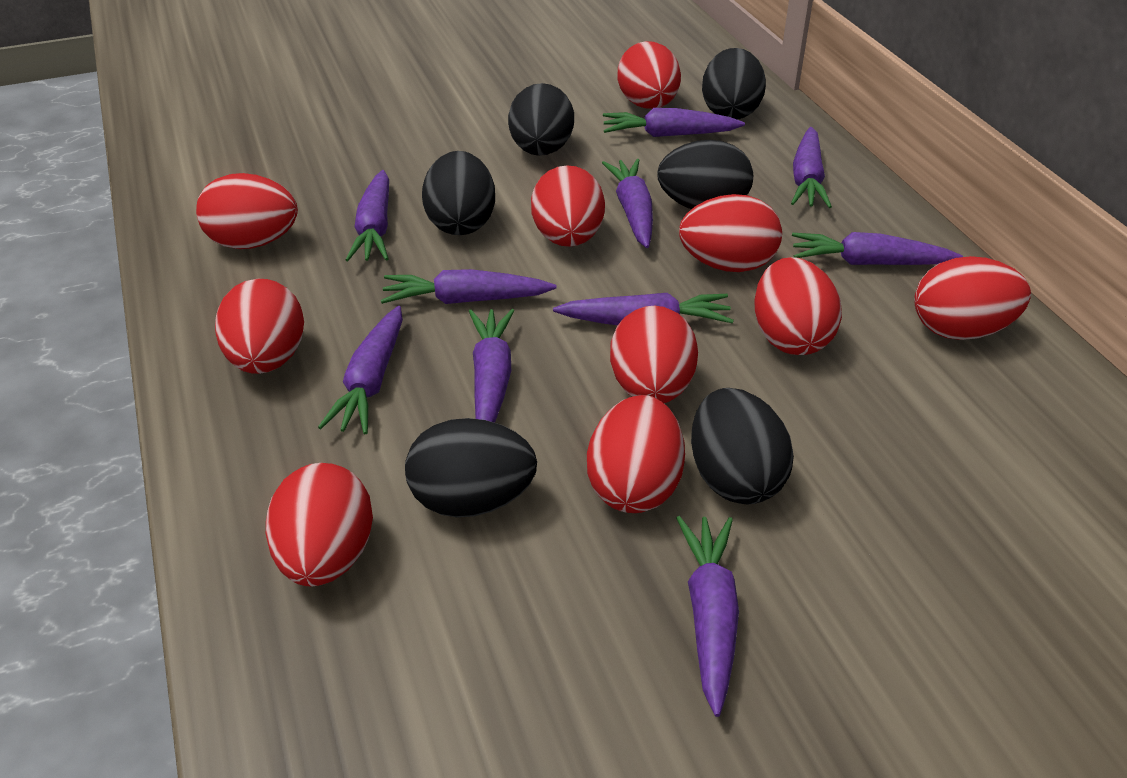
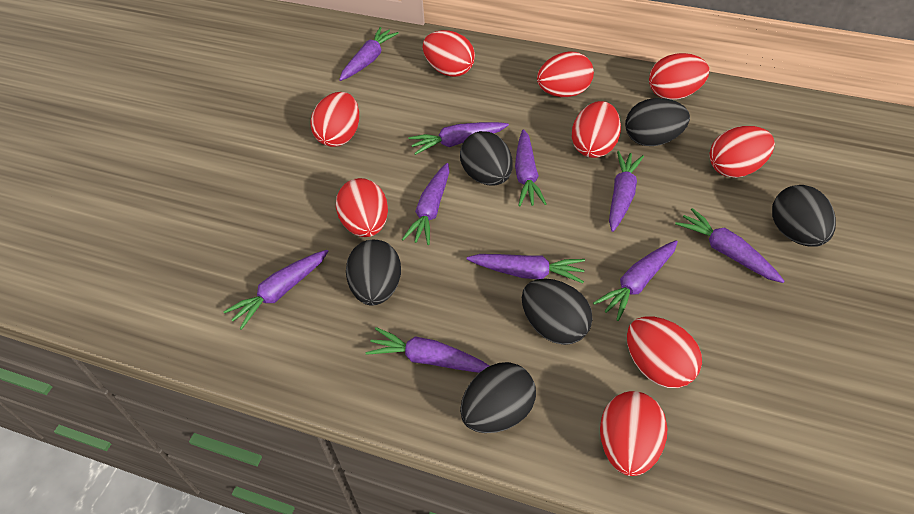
red egg: [196,173,298,249] [215,279,304,374] [266,463,373,587] [531,165,605,247] [587,395,685,513] [610,306,698,403] [618,41,681,109] [679,194,782,272] [754,257,842,355] [914,256,1031,340] = 10 -> [310,92,359,147] [336,178,388,237] [423,30,475,77] [537,51,594,97] [572,101,621,158] [600,391,667,476] [627,316,702,388] [649,53,709,100] [709,126,775,178] = 9

